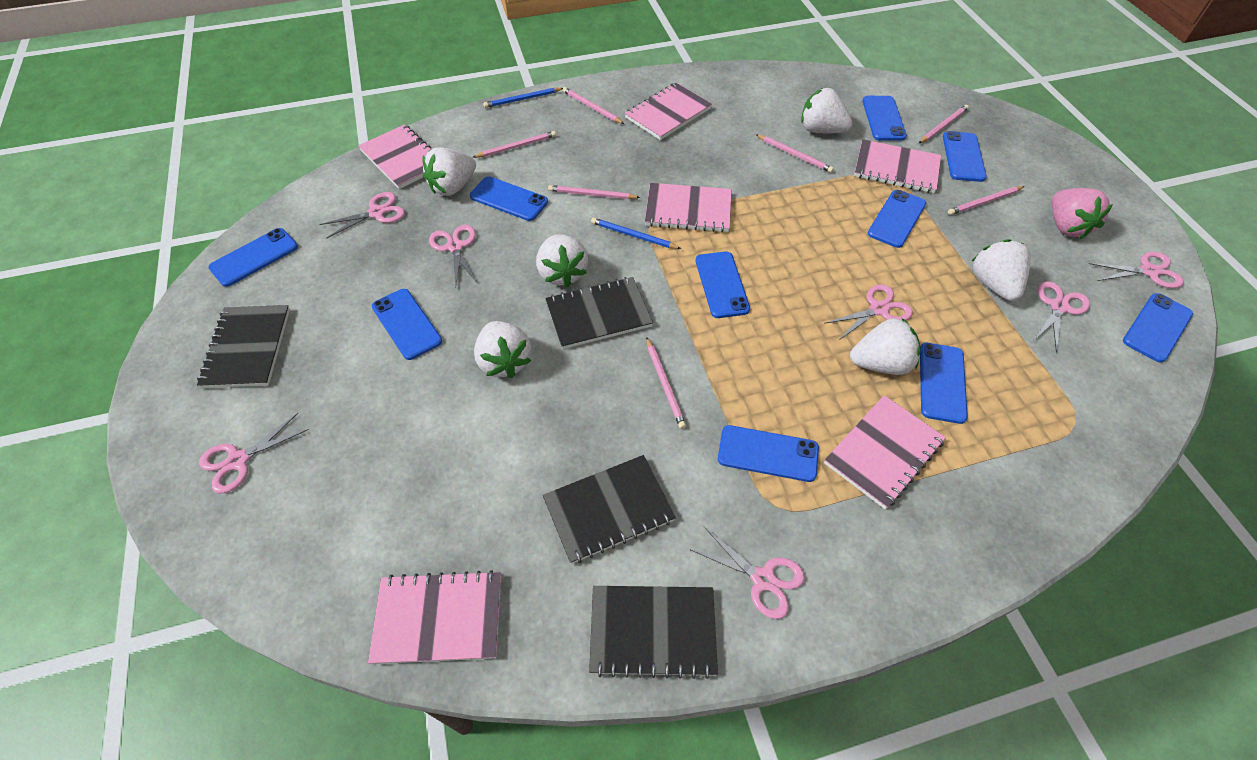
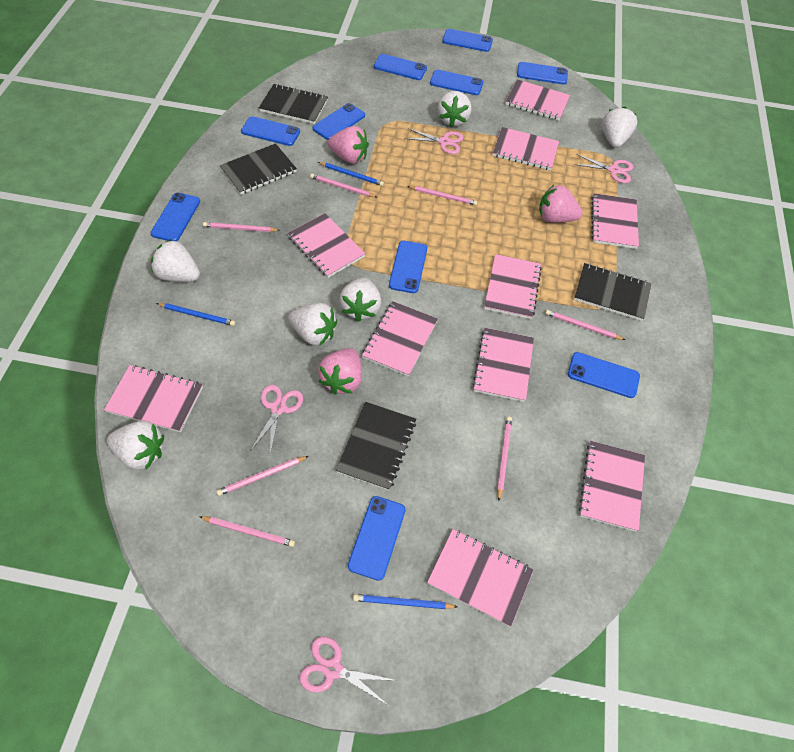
blue pencil: [483,88,563,108] [591,217,681,249] = 2 -> [156,303,235,326] [318,162,384,186] [353,594,458,609] = 3
pink notebook: [358,124,432,189] [368,570,501,664] [624,83,712,140] [645,183,732,232] [824,395,946,509] [854,139,941,193] = 6 -> [104,365,203,432] [288,213,365,278] [362,301,438,377] [427,529,534,627] [472,328,534,402] [484,254,542,319] [493,127,559,170] [506,79,570,121] [579,441,645,532] [591,193,639,249] = 10
pink scissors: [199,413,309,493] [319,192,405,239] [429,225,477,288] [689,527,805,619] [824,284,913,340] [1033,281,1090,352] [1089,252,1184,288] = 7 -> [251,385,303,455] [299,636,393,705] [405,128,464,154] [574,154,633,183] = 4
pink strawberry: [1052,188,1113,239] = 1 -> [318,348,362,394] [328,126,369,164] [539,185,583,223] = 3

